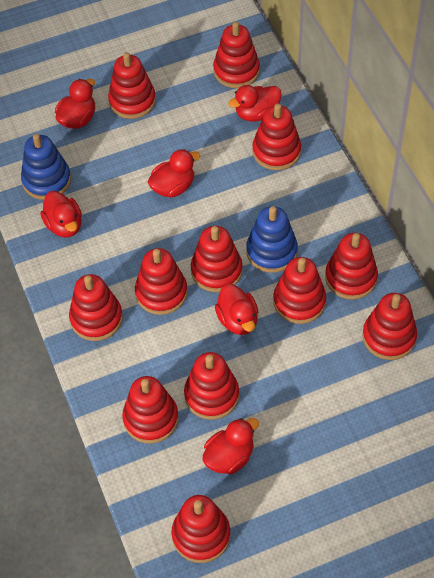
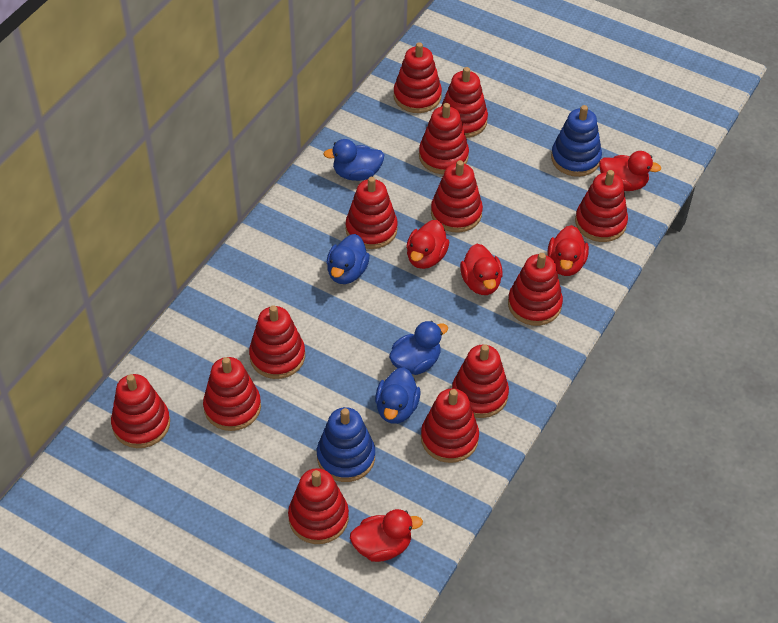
blue duck: none = 0 -> [323,139,384,181] [326,234,370,284] [375,367,421,424] [389,321,448,375] = 4
red duck: [40,191,82,238] [55,79,95,129] [148,149,200,197] [203,418,259,474] [215,284,258,335] [228,85,282,122] = 6 -> [350,509,423,562] [406,220,449,269] [460,244,503,295] [547,225,589,276] [599,151,661,191] = 5
red stacking toy: [69,274,123,341] [108,52,156,119] [122,376,178,444] [135,248,187,315] [171,495,230,563] [184,352,239,420] [191,226,242,292] [213,21,260,88] [252,104,301,170] [273,257,326,324] [325,233,378,300] [362,293,417,360] = 12 -> [111,374,170,448] [203,357,261,431] [249,305,305,379] [288,468,349,544] [346,177,398,249] [394,42,442,113] [419,103,469,174] [421,388,479,463] [431,160,483,233] [441,67,488,138] [452,344,509,418] [508,253,563,326] [575,170,628,242] = 13

